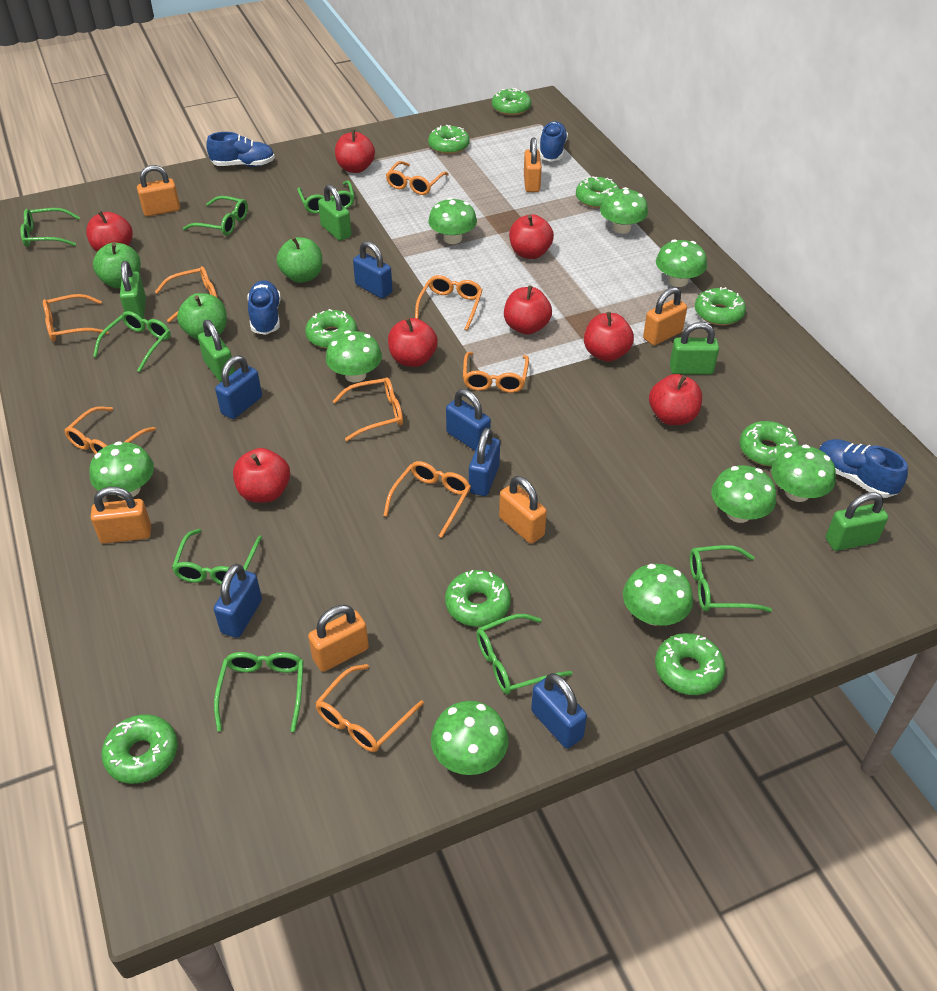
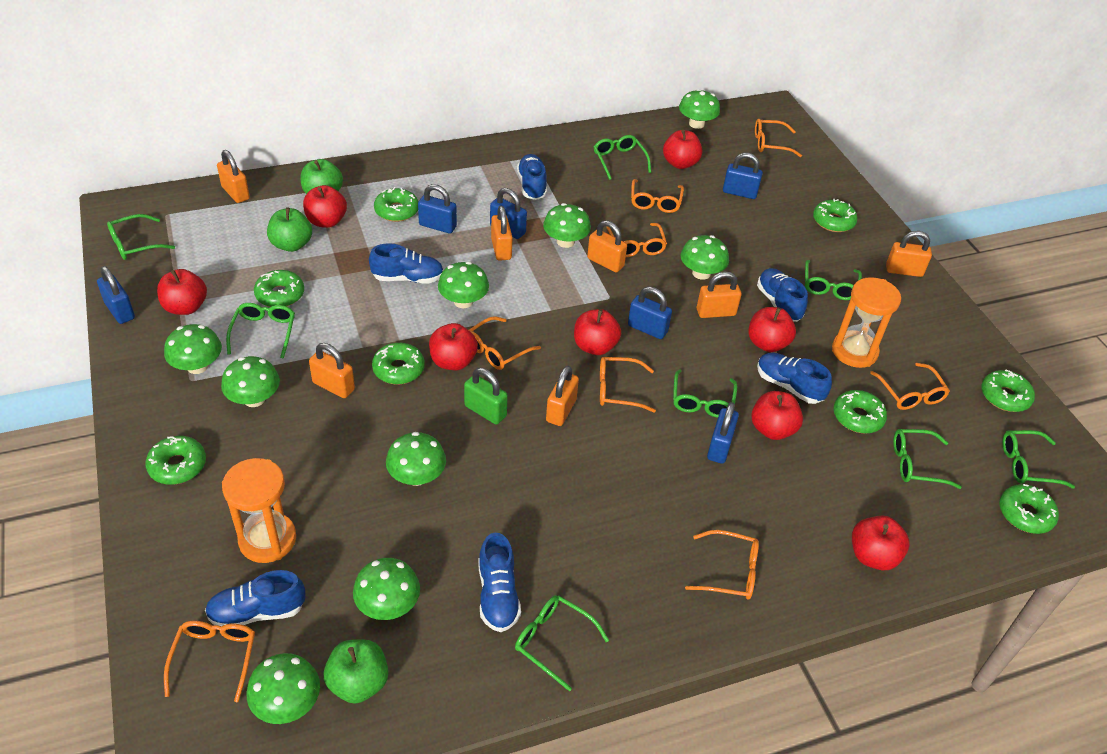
blue shoe: [206,132,275,167] [247,280,281,335] [539,121,568,162] [819,439,908,498] = 4 -> [205,570,306,626] [369,243,443,284] [479,533,521,632] [517,154,547,200] [757,268,808,322] [757,353,832,404] = 6
green donut: [102,714,178,784] [305,309,357,348] [428,125,470,154] [445,570,511,627] [492,88,531,116] [576,176,619,208] [655,633,725,695] [695,287,746,325] [740,421,799,466] = 9 -> [146,436,206,485] [254,270,304,307] [372,343,425,384] [374,187,419,222] [813,199,857,232] [833,390,887,434] [981,369,1035,412] [999,484,1059,534] = 8
green padlock: [120,261,146,319] [198,320,235,382] [318,184,351,241] [670,322,719,374] [826,492,888,551] = 5 -> [464,368,508,424] = 1
orange glasses: [43,294,108,342] [64,406,156,454] [155,266,218,323] [315,664,424,752] [333,378,403,441] [383,461,471,538] [386,161,449,195] [415,275,482,331] [463,352,529,393] = 9 -> [164,621,255,702] [469,316,541,370] [600,357,656,413] [606,223,667,257] [631,179,684,213] [685,530,759,599] [755,119,802,157] [870,363,950,410] = 8
orange hourglass: none = 0 -> [222,458,296,563] [832,277,901,368] = 2
orange padlock: [91,487,151,544] [137,165,180,217] [308,605,369,672] [499,476,547,544] [524,137,542,192] [643,287,687,345] = 6 -> [217,150,250,203] [309,343,355,398] [491,206,513,261] [546,366,579,426] [587,220,627,273] [697,272,742,318] [886,231,932,277] = 7

